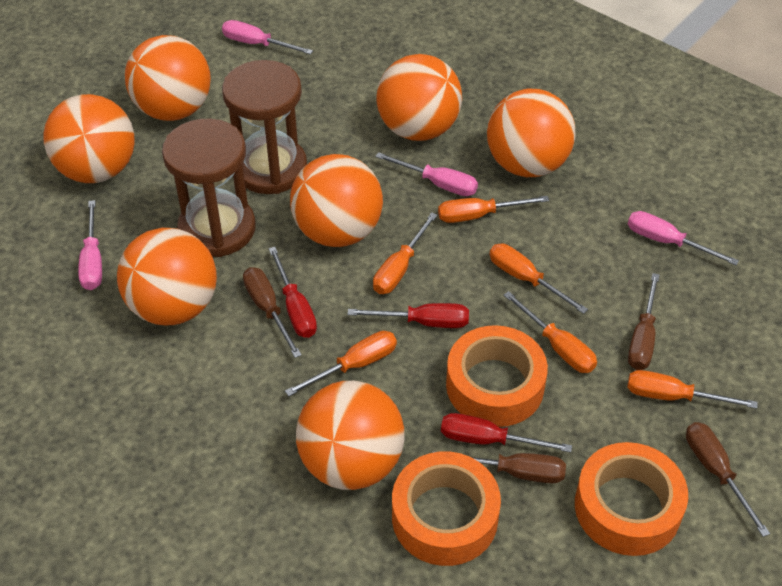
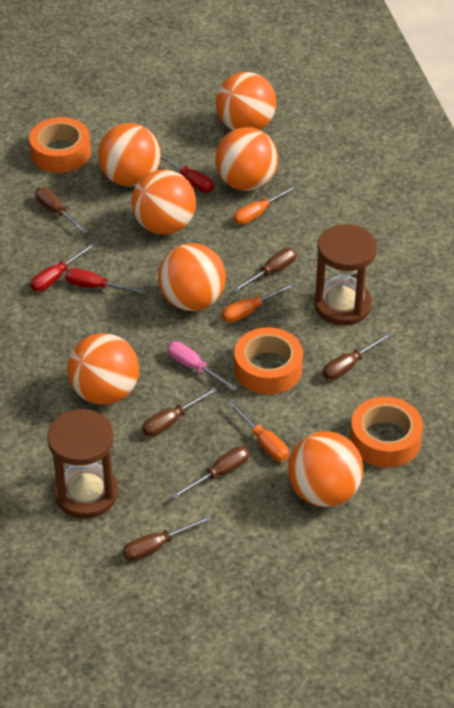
brown screwdriver: [243,267,302,358] [432,451,566,483] [628,273,660,370] [686,422,770,537] = 4 -> [35,187,88,233] [123,515,212,561] [142,387,217,436] [172,446,249,499] [232,248,297,293] [323,333,391,380] = 6
orange screwdriver: [285,331,397,396] [373,212,437,294] [438,196,549,223] [490,244,588,314] [504,291,597,373] [627,370,758,409] = 6 -> [222,283,295,323] [227,401,289,461] [233,185,298,225] = 3
pink screwdriver: [78,200,102,290] [222,20,313,55] [375,152,478,196] [628,211,739,265] = 4 -> [167,341,237,391] = 1

